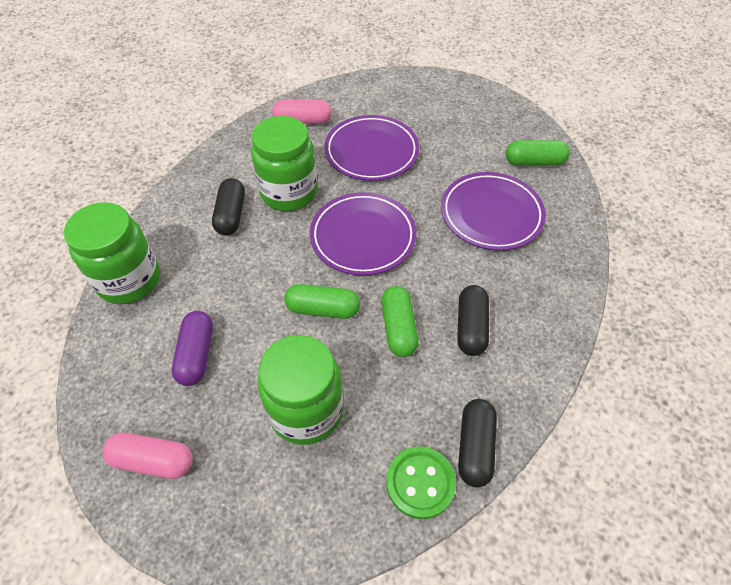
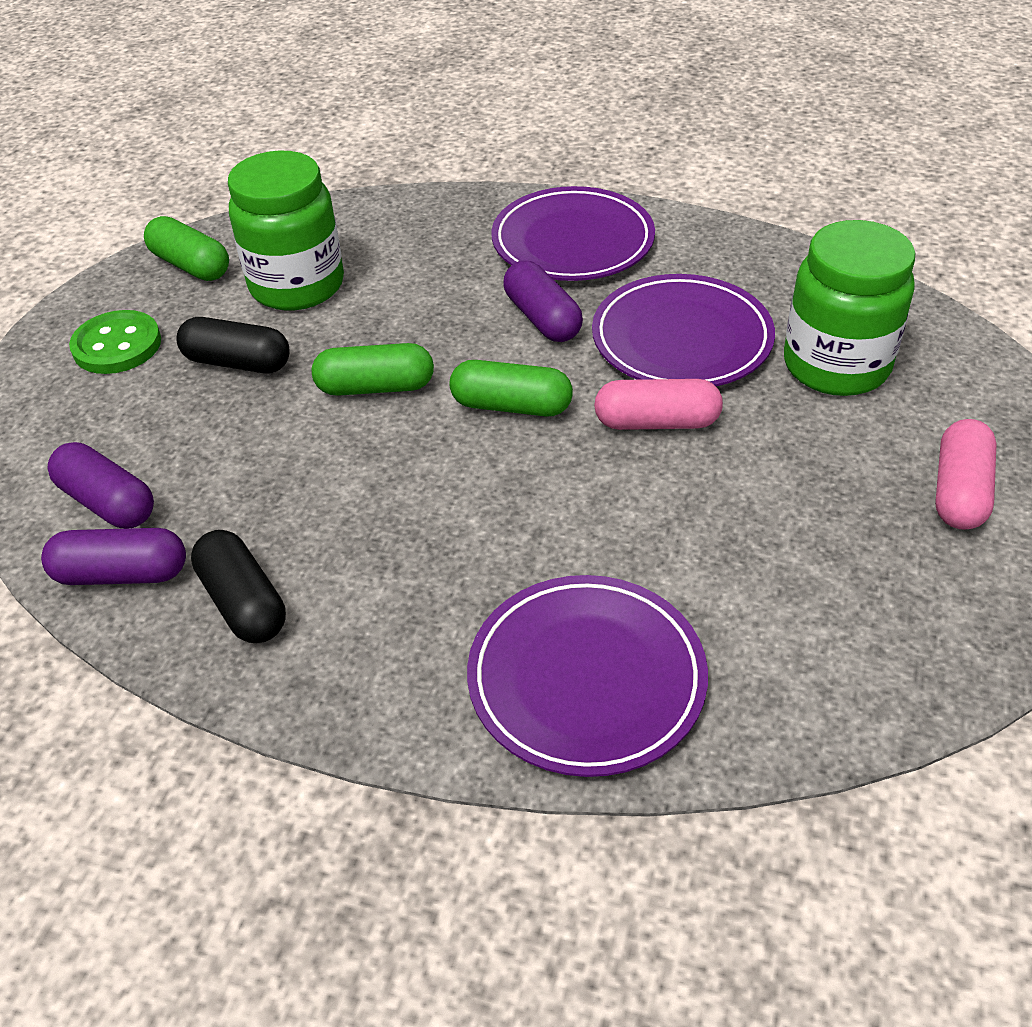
black capsule: [212,178,245,236] [457,285,489,356] [458,399,497,488] = 3 -> [177,317,290,373] [191,530,286,643] = 2
green jar: [64,202,160,304] [251,116,317,211] [258,335,343,445] = 3 -> [228,150,344,311] [784,220,915,396] = 2
purple capsule: [172,311,213,386] = 1 -> [41,528,186,585] [48,442,154,528] [503,260,583,342] = 3

